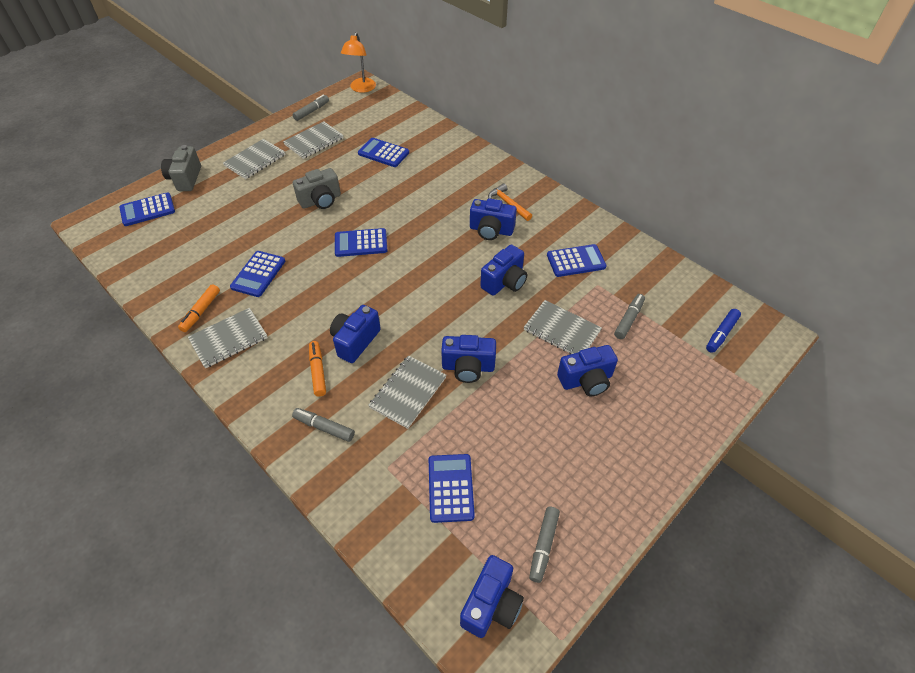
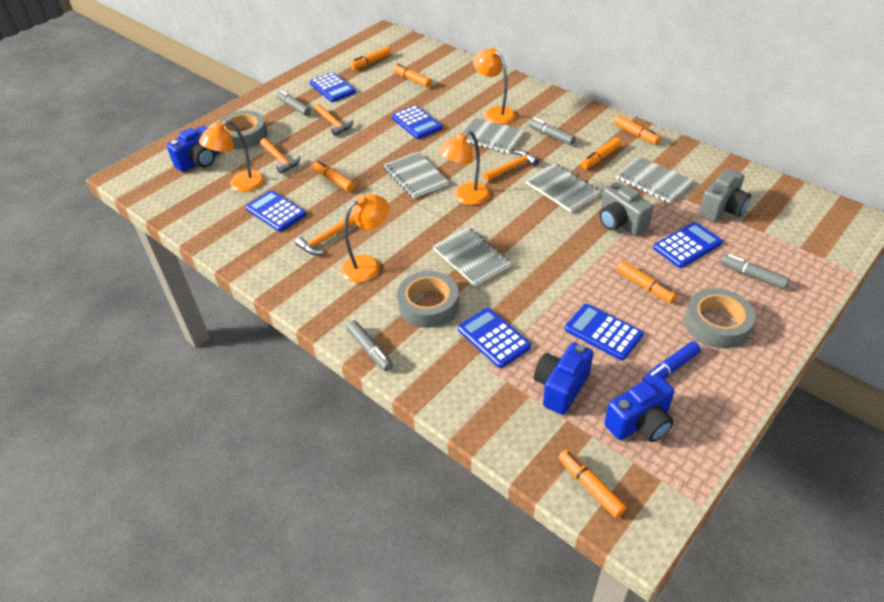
blue camera: [330,305,381,363] [441,335,496,383] [460,555,524,638] [470,198,517,240] [480,244,527,296] [557,345,618,396] = 6 -> [167,126,219,172] [534,342,594,415] [604,375,675,442] = 3
grey tape: none = 0 -> [219,111,267,149] [397,271,459,328] [684,288,756,349] = 3
orange hammer: [488,183,532,221] = 1 -> [260,138,301,174] [295,215,356,255] [314,104,353,136] [483,150,539,182] = 4
orange lamp: [341,32,376,93] = 1 -> [199,120,264,192] [341,194,389,282] [439,131,490,205] [473,48,516,124] = 4
orange marker: [178,284,220,332] [309,341,326,397] = 2 -> [313,161,355,192] [350,47,391,70] [393,64,432,87] [559,449,626,518] [581,138,621,169] [614,115,660,145] [616,261,676,303] = 7

